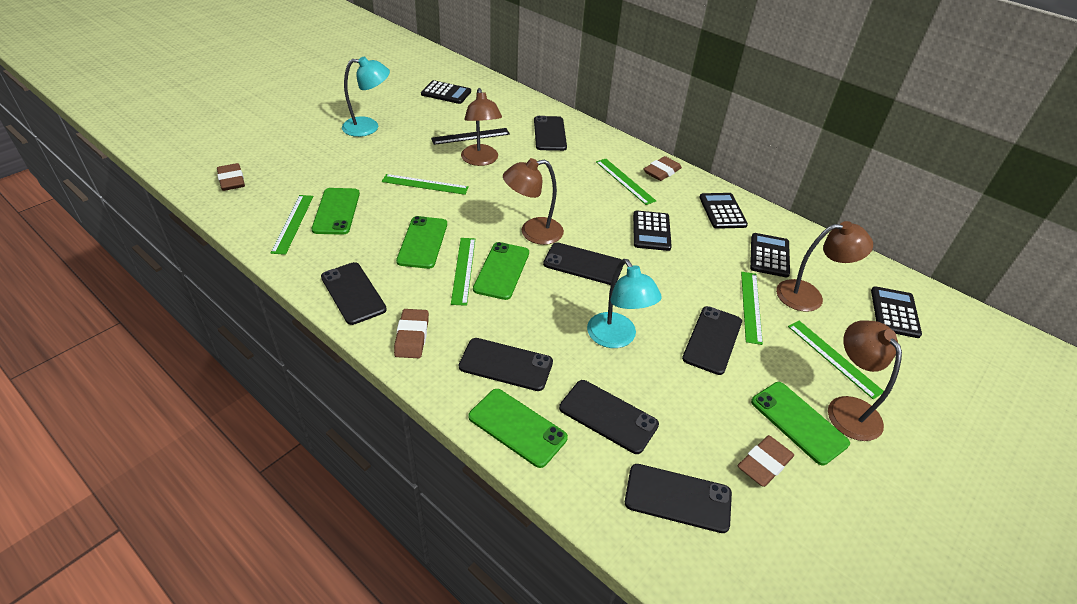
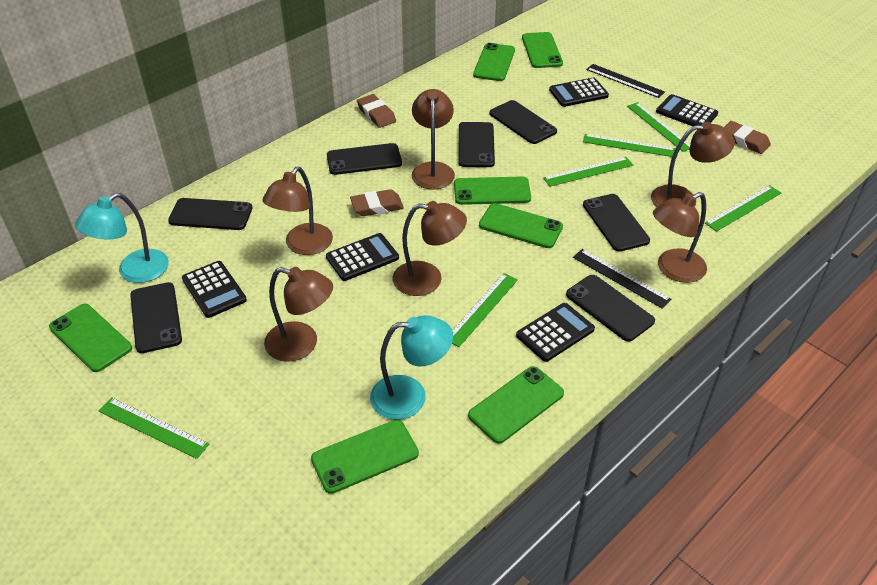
black ruler: [431,128,510,145] = 1 -> [573,249,671,309] [586,64,665,98] = 2
brown eraser: [217,163,245,191] [394,309,429,358] [644,156,682,181] [738,435,794,487] = 4 -> [350,189,404,216] [357,94,396,128] [724,121,771,154] = 3
brown lamp: [461,88,502,166] [503,158,564,245] [776,221,873,312] [828,320,902,441] = 4 -> [262,167,333,255] [264,267,333,362] [393,201,467,296] [411,89,455,190] [651,122,735,207] [653,192,707,283] = 6
green phone: [312,188,360,235] [396,216,447,269] [468,389,568,468] [473,242,529,300] [751,382,850,465] = 5 -> [49,304,132,372] [311,420,419,494] [454,177,531,205] [468,366,564,444] [473,43,515,81] [479,203,563,248] [522,32,563,68] = 7

